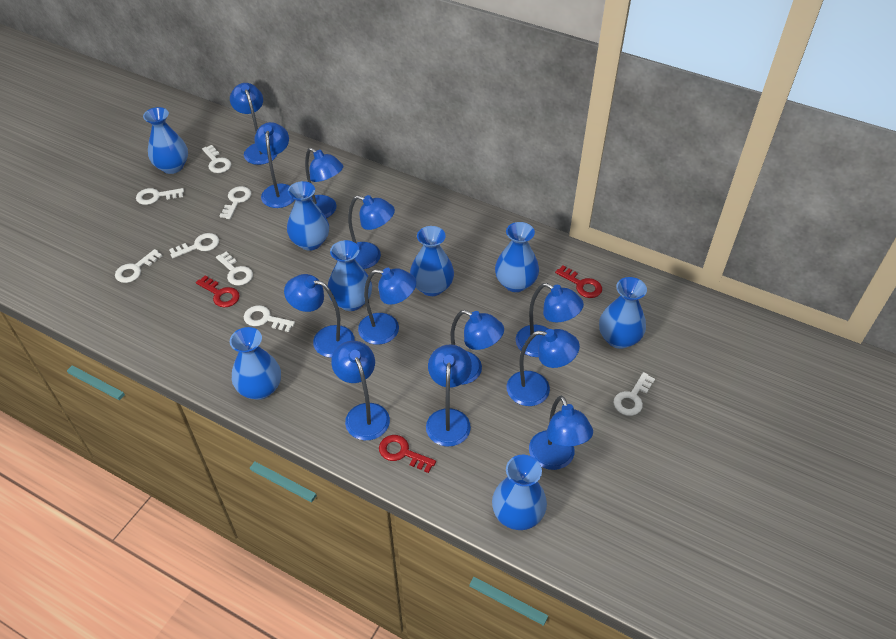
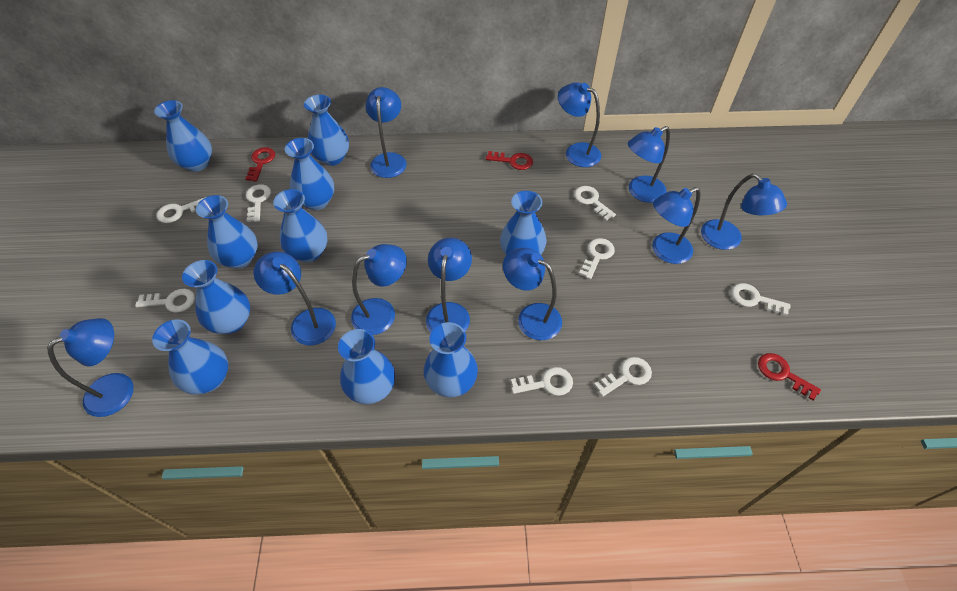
blue lamp: [230,83,277,165] [254,122,295,208] [284,274,355,358] [305,148,343,218] [331,341,390,440] [348,195,395,269] [358,268,416,345] [426,344,472,447] [451,310,504,385] [507,329,580,406] [516,283,584,357] [529,395,593,470] = 12 -> [47,318,134,417] [254,251,336,345] [351,244,407,335] [365,87,407,178] [426,238,472,332] [503,248,562,340] [558,82,601,167] [628,126,670,203] [652,187,701,264] [701,174,787,250] = 10
blue vase: [143,107,188,174] [230,327,281,400] [287,181,329,251] [328,240,372,311] [410,226,454,296] [492,454,547,530] [495,222,539,292] [599,277,647,349] = 8 -> [152,319,228,395] [154,100,212,172] [182,260,250,334] [196,195,258,269] [273,189,328,263] [285,138,334,210] [304,95,349,166] [338,329,395,404] [424,322,478,397] [500,191,546,255] = 10

